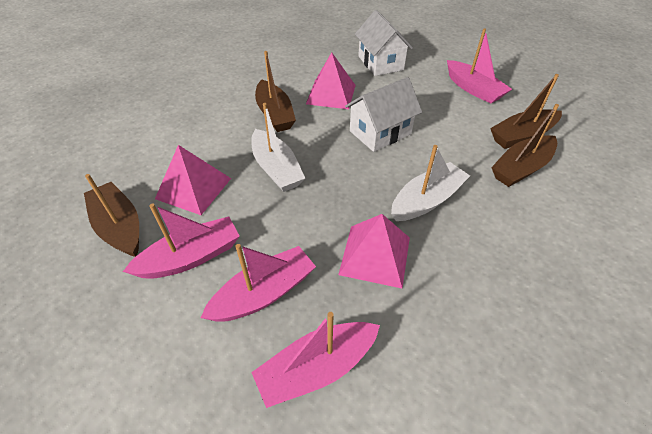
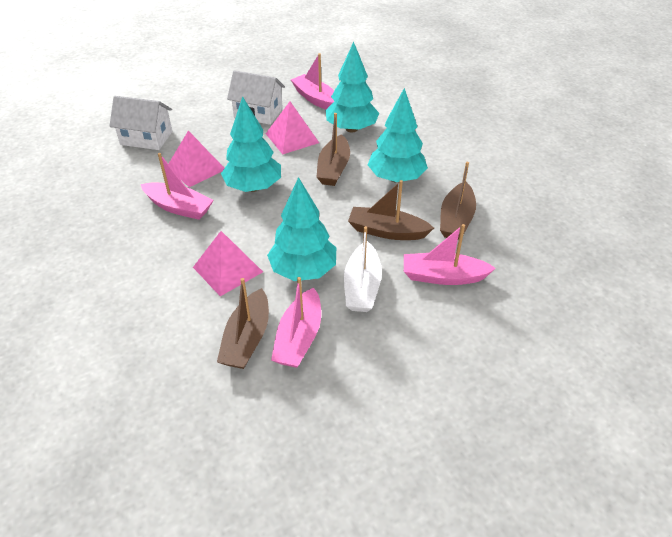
turquoise tree: none = 0 -> [221,96,281,192] [267,177,336,281] [326,42,379,132] [368,88,428,183] = 4
white boat: [251,103,305,192] [391,145,470,221] = 2 -> [344,226,382,312] = 1

